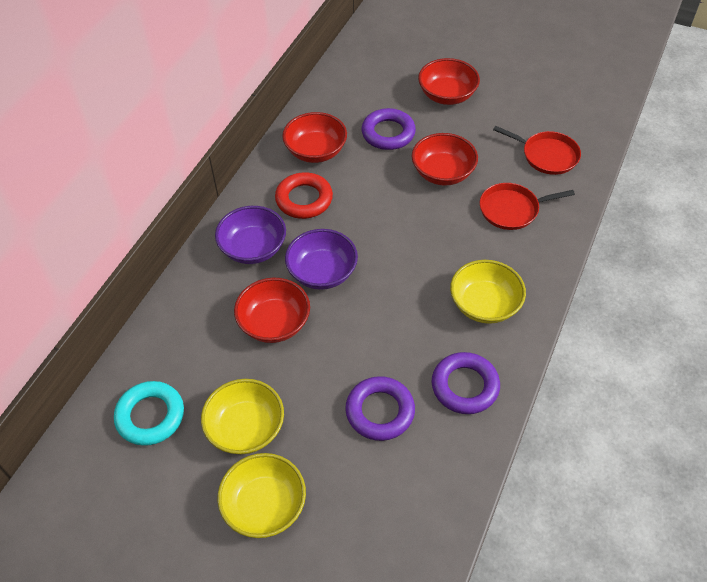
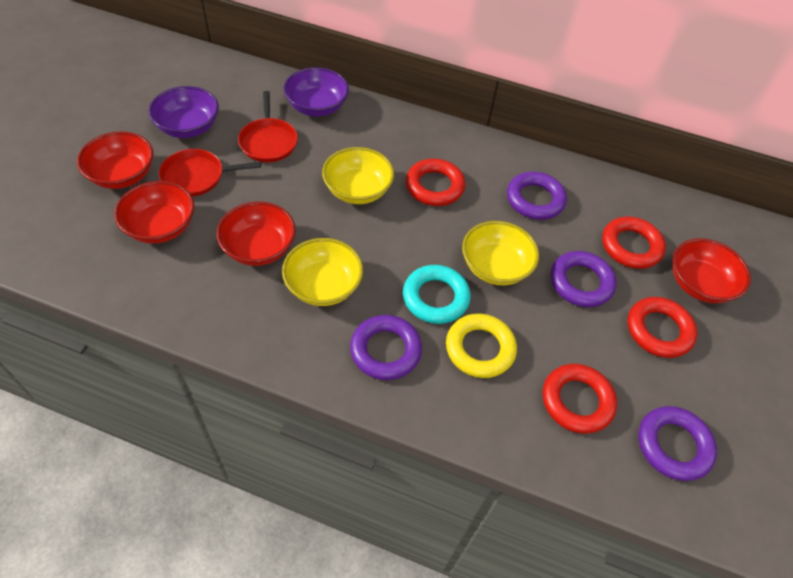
purple ring: [345,376,415,441] [361,108,416,150] [432,352,500,414] = 3 -> [350,315,422,380] [507,172,567,220] [551,251,617,307] [638,406,717,481] = 4
red ring: [275,172,333,219] = 1 -> [406,159,466,206] [543,364,617,434] [602,217,666,269] [627,297,698,358] = 4
yellow ring: none = 0 -> [446,314,517,378] = 1

